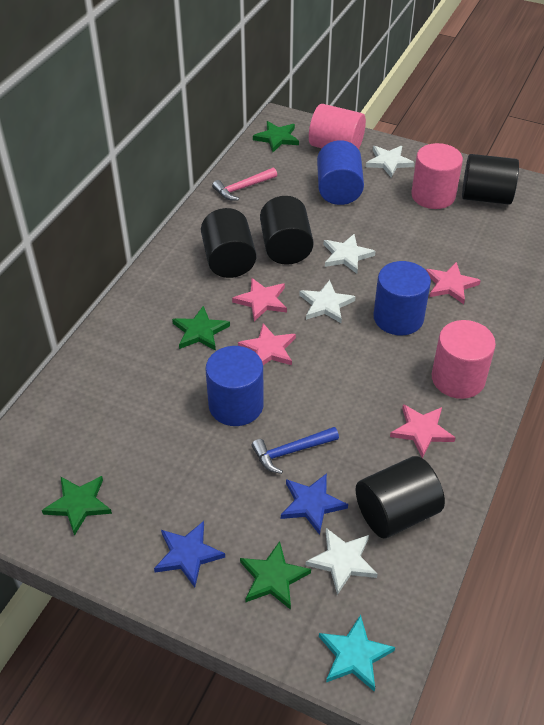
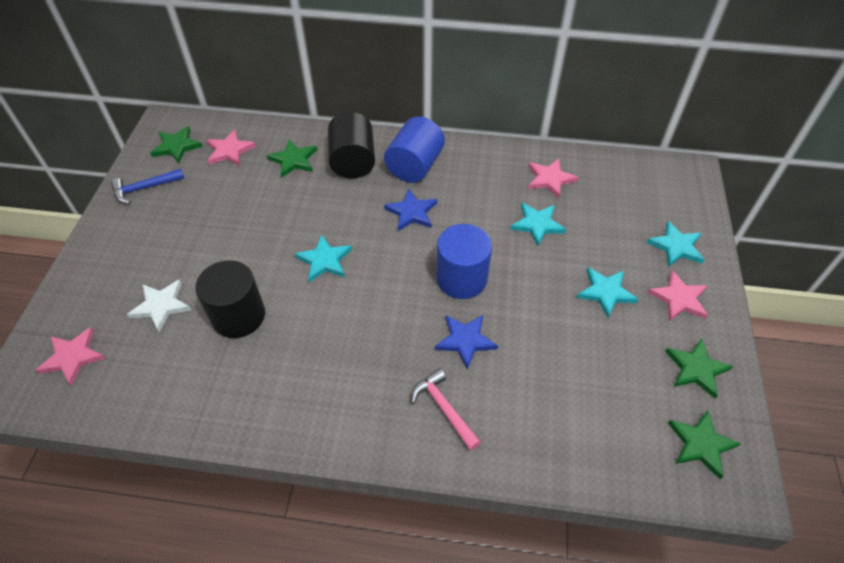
black cylinder: [201,208,257,278] [260,196,314,265] [356,456,445,538] [462,154,519,205] = 4 -> [195,260,265,338] [328,112,375,179] = 2
blue cylinder: [205,346,264,426] [317,140,364,205] [373,261,431,335] = 3 -> [384,116,445,183] [436,224,492,299] = 2
pink cylinder: [309,104,366,149] [411,143,463,209] [432,320,496,399] = 3 -> none = 0
turquoise star: [319,615,395,692] = 1 -> [295,234,352,282] [510,203,566,246] [577,267,639,318] [646,221,704,267] = 4
white star: [299,280,356,323] [306,528,378,595] [324,234,376,274] [366,146,415,178] = 4 -> [127,279,191,332] = 1

